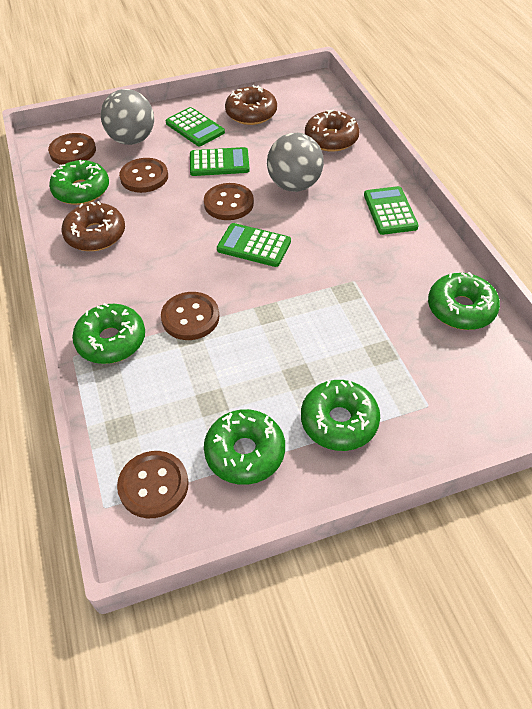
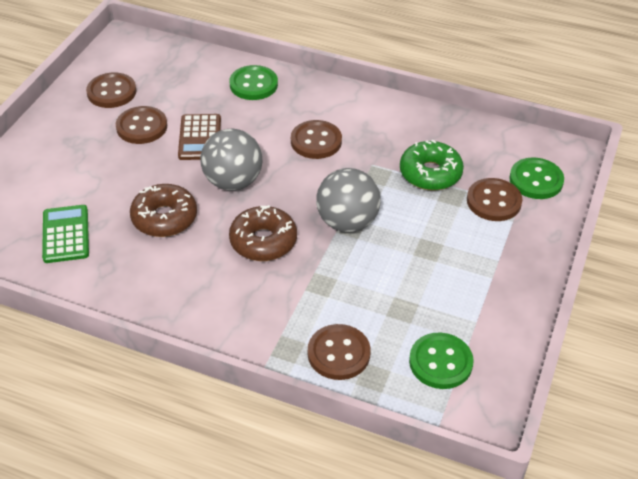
brown calculator: none = 0 -> [178,114,221,160] = 1
brown donut: [62,201,125,251] [225,85,277,125] [305,110,359,152] = 3 -> [130,184,197,237] [229,205,297,261] = 2
green button: none = 0 -> [229,65,278,100] [409,333,474,389] [509,157,564,199] = 3
green calculator: [166,107,225,146] [190,147,250,176] [217,223,291,267] [364,186,419,235] = 4 -> [42,205,89,263] = 1
green donut: [49,160,109,205] [72,303,145,364] [204,409,285,485] [301,380,380,451] [428,272,500,330] = 5 -> [400,139,464,190] = 1

